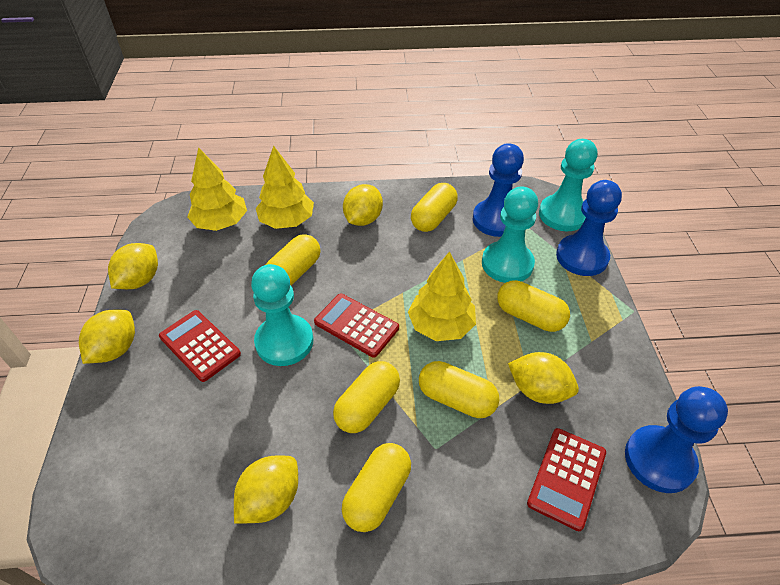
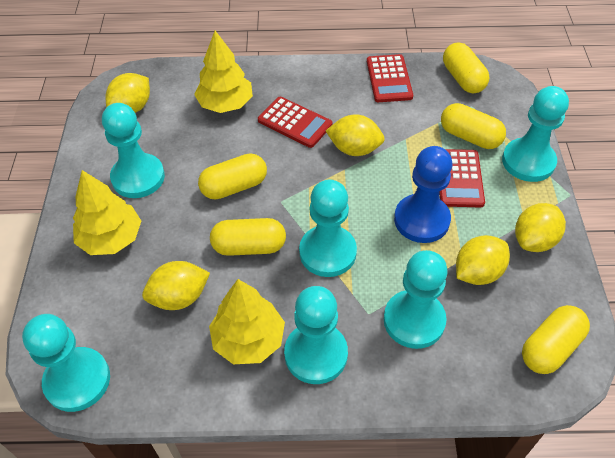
blue pawn: [473,143,524,237] [556,180,622,276] [625,386,728,493] = 3 -> [394,146,452,243] = 1
turquoise pawn: [251,264,313,366] [482,186,538,283] [539,139,597,231] = 3 -> [22,314,110,412] [102,103,165,198] [284,286,348,384] [299,180,357,277] [384,250,448,349] [502,86,569,182] = 6
yellow capsule: [266,234,320,285] [333,361,400,433] [342,443,411,532] [411,183,458,232] [419,361,499,418] [497,280,570,332] = 6 -> [198,154,267,200] [210,218,286,256] [441,103,506,149] [443,42,489,93] [522,305,590,374] = 5

